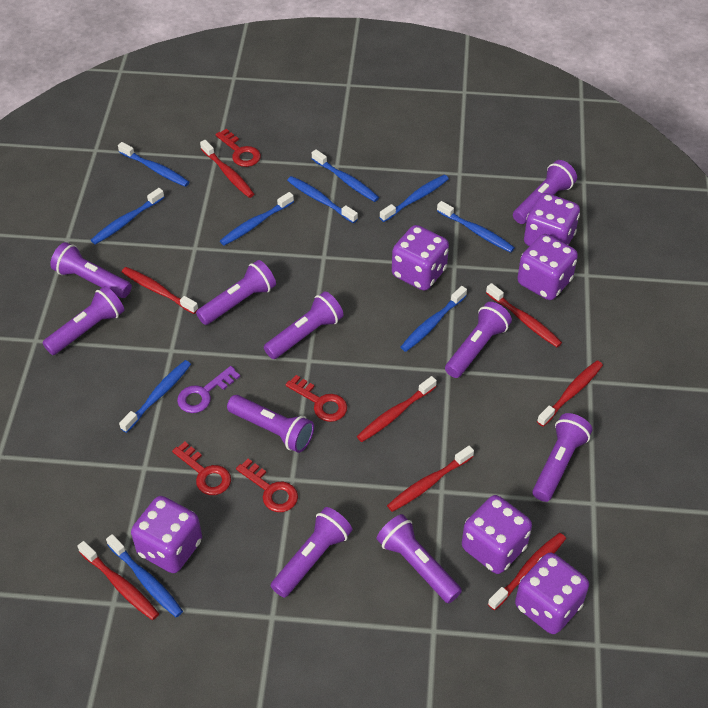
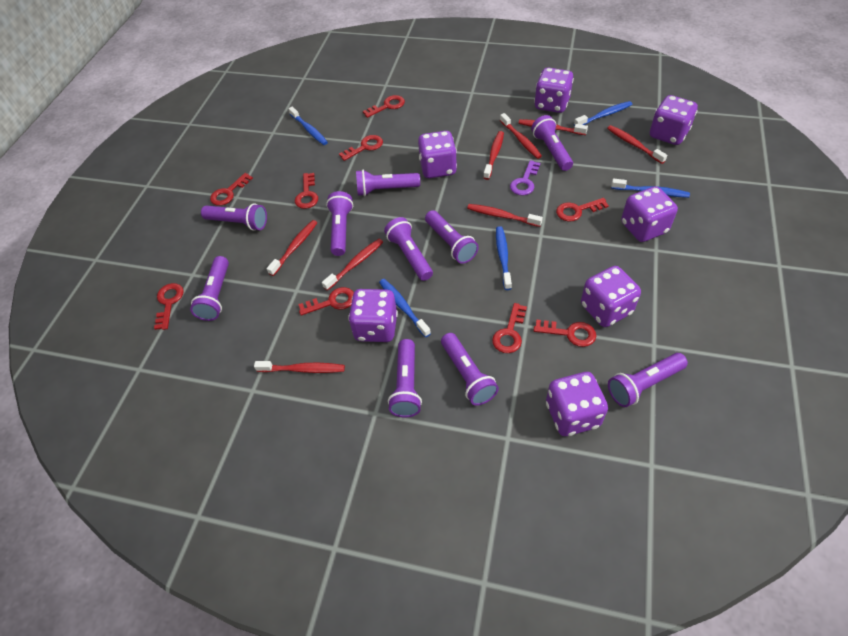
blue toothbrush: [91,188,164,245] [106,534,183,618] [118,142,189,187] [119,360,191,433] [220,192,294,246] [287,176,358,223] [312,149,379,202] [379,175,449,222] [401,286,467,352] [437,201,515,253] = 10 -> [288,107,328,145] [379,279,431,337] [496,226,512,290] [574,101,632,126] [611,178,690,198] = 5
purple dice: [131,496,202,573] [392,225,449,291] [462,495,532,574] [515,553,589,634] [517,234,578,300] [524,193,580,246] = 6 -> [348,289,398,342] [418,131,457,178] [534,67,574,113] [546,372,608,436] [581,266,641,327] [621,186,678,242] [650,95,698,145] = 7
red key: [172,442,231,495] [215,129,261,167] [236,459,298,512] [285,375,347,422] = 4 -> [154,283,184,330] [210,173,253,206] [295,173,318,209] [298,287,354,316] [339,135,383,161] [363,95,405,118] [492,303,527,353] [534,319,596,347] [556,198,609,221] = 9

